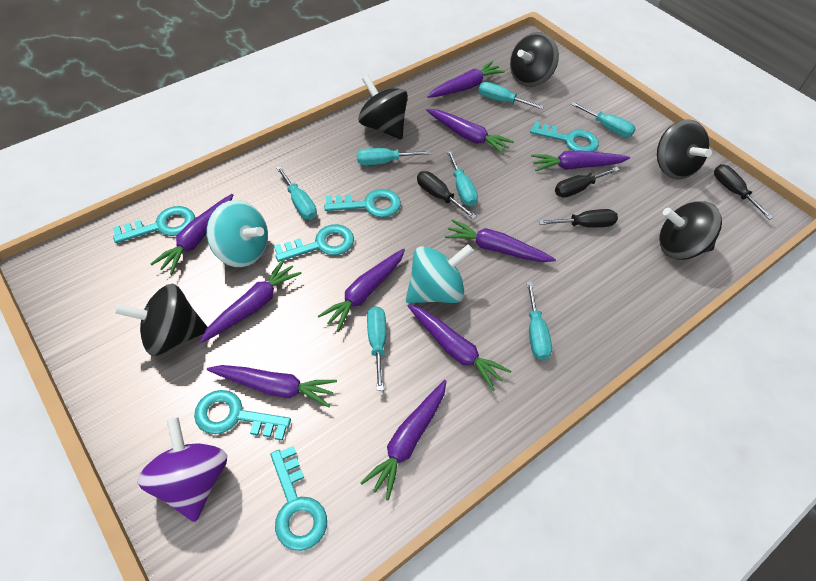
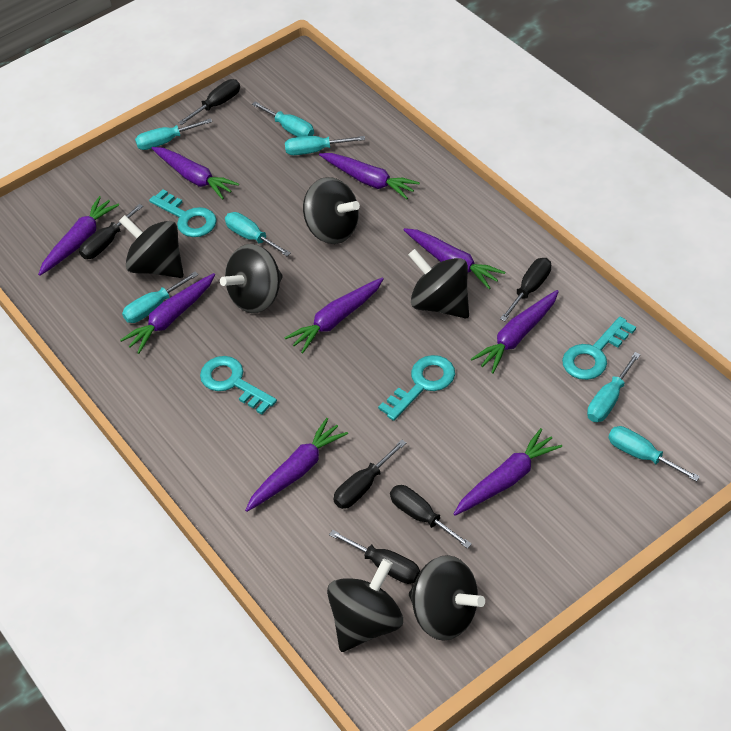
black screwdriver: [417,171,477,219] [539,209,618,228] [555,167,620,198] [714,164,773,220] = 4 -> [79,204,143,259] [178,79,240,125] [329,530,420,584] [333,440,406,509] [390,485,472,549] [500,258,551,321] = 6
black spinning top: [114,284,208,356] [358,75,408,140] [510,32,559,87] [657,120,712,179] [659,201,722,260] = 5 -> [119,215,184,278] [220,244,283,313] [303,177,360,244] [327,558,403,652] [408,249,469,319] [409,555,485,640] = 6
purple carrot: [151,194,233,275] [199,259,302,343] [207,365,337,407] [318,248,405,332] [360,380,446,501] [408,304,511,391] [426,109,514,155] [427,61,505,98] [445,219,556,262] [531,150,630,171] = 10 -> [38,196,119,276] [120,273,215,354] [152,147,239,200] [245,418,348,512] [284,278,384,353] [319,153,420,199] [404,228,505,290] [454,428,562,516] [471,290,559,374] = 9
purple spinning top: [137,417,227,522] = 1 -> none = 0
turquoise key: [113,206,195,243] [194,390,291,441] [270,446,327,551] [274,224,354,262] [324,189,401,217] [530,121,599,152] = 6 -> [149,189,217,237] [200,356,277,415] [378,355,455,421] [562,317,636,380] = 4
turquoise spinning top: [206,200,268,267] [406,244,474,303] = 2 -> none = 0

